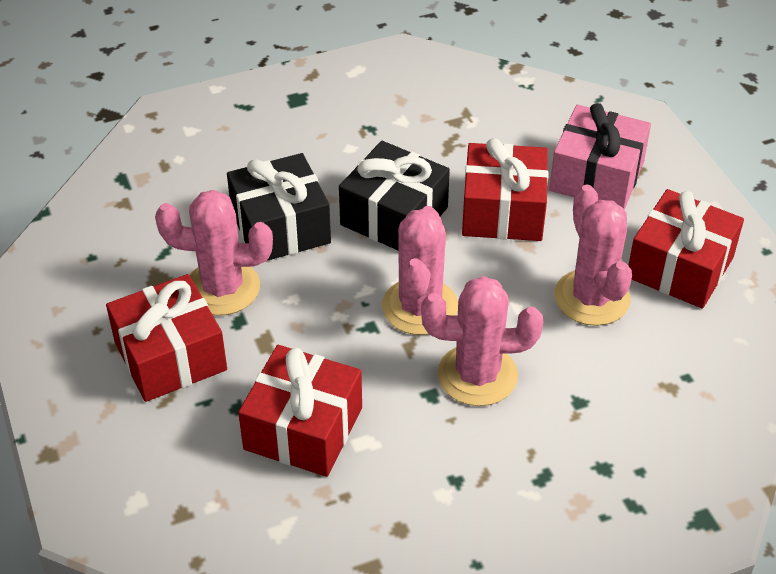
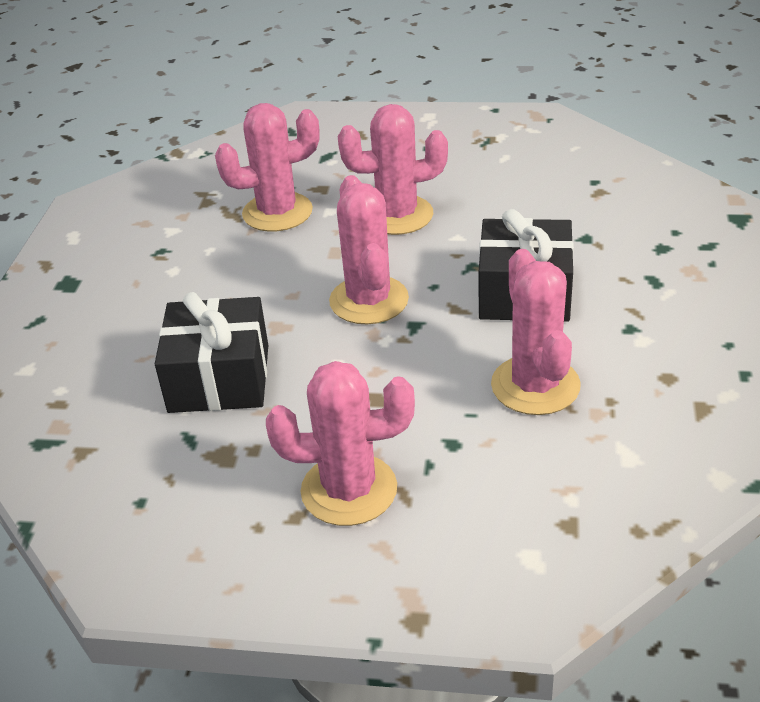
pink cactus: [155,190,273,316] [382,206,458,335] [421,276,543,406] [554,185,632,326] = 4 -> [215,103,320,232] [266,361,415,526] [329,175,409,324] [338,104,448,235] [491,249,581,415] = 5
pink gift: [549,103,651,210] = 1 -> none = 0
red gift: [106,274,227,402] [238,345,362,477] [462,138,548,241] [628,189,744,308] = 4 -> none = 0

